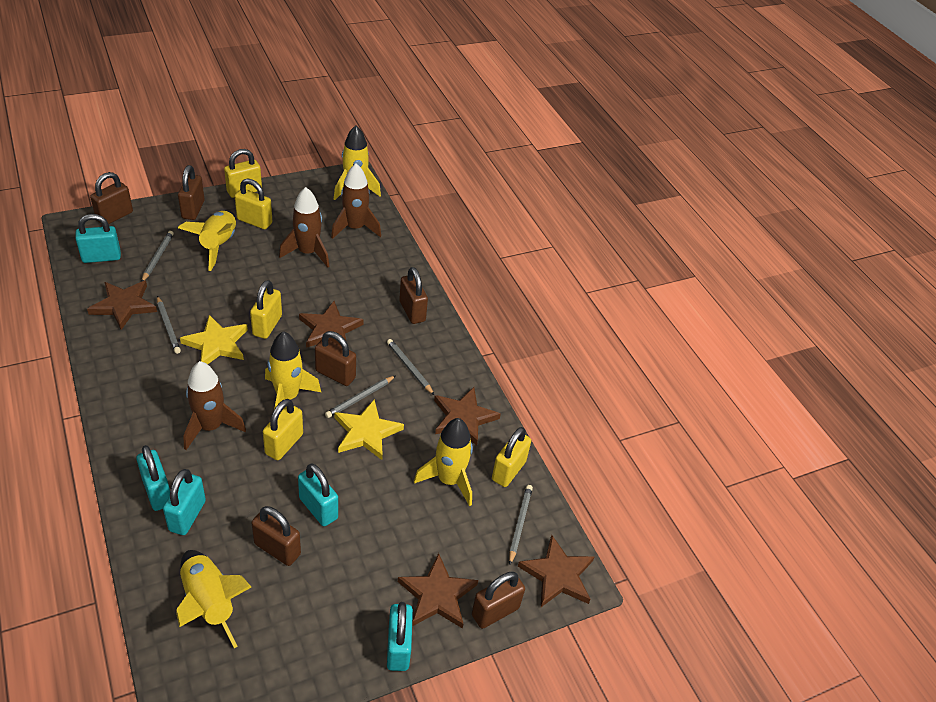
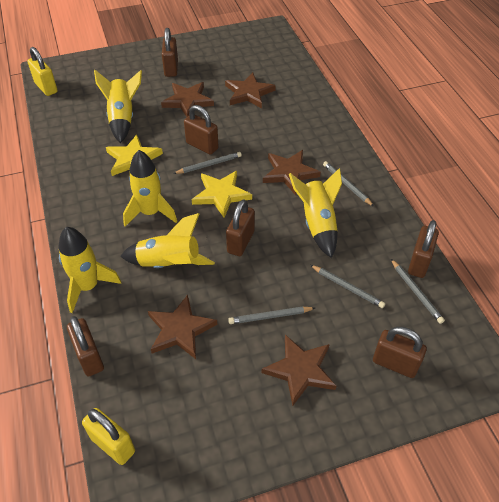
brown rocket: [183,361,246,450] [279,187,329,268] [331,163,381,239] = 3 -> none = 0
turquoise padlock: [75,214,121,263] [136,445,170,511] [163,469,206,535] [298,463,338,526] [387,602,413,671] = 5 -> none = 0
yellow padlock: [224,149,262,198] [234,179,272,229] [250,280,282,339] [263,399,303,460] [492,427,531,487] = 5 -> [27,47,58,96] [82,408,135,465] = 2

